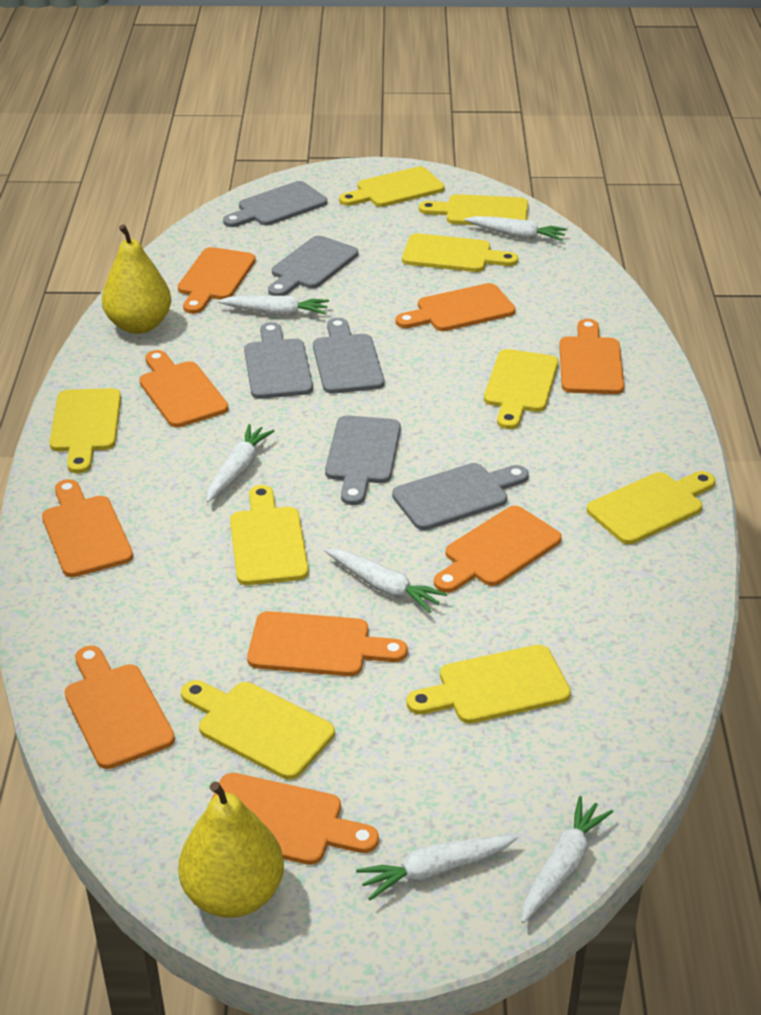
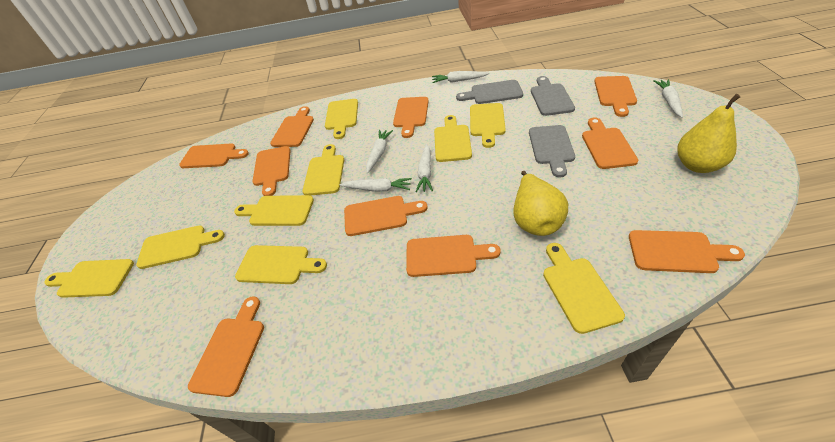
grey cutting board: [223,181,327,227] [244,322,313,399] [268,236,358,296] [313,318,384,394] [325,415,401,505] [392,463,529,530] = 6 -> [456,80,523,104] [529,125,575,177] [531,76,575,116] = 3
orange cutting board: [42,479,133,577] [65,646,175,769] [139,350,228,427] [178,247,256,314] [212,773,379,865] [247,611,408,676] [395,283,516,331] [434,506,562,593] [559,319,624,394] = 9 -> [179,144,249,168] [188,296,264,397] [253,146,291,196] [270,106,314,147] [344,196,428,236] [393,97,429,138] [406,235,501,277] [582,118,638,169] [594,76,637,117] [629,230,745,273] = 10
white carrot: [207,424,274,502] [218,296,329,316] [324,549,447,613] [356,835,519,900] [464,216,567,241] [521,796,613,923] = 6 -> [339,178,412,192] [366,130,393,173] [416,144,433,192] [432,71,489,83] [653,79,683,118] = 5

